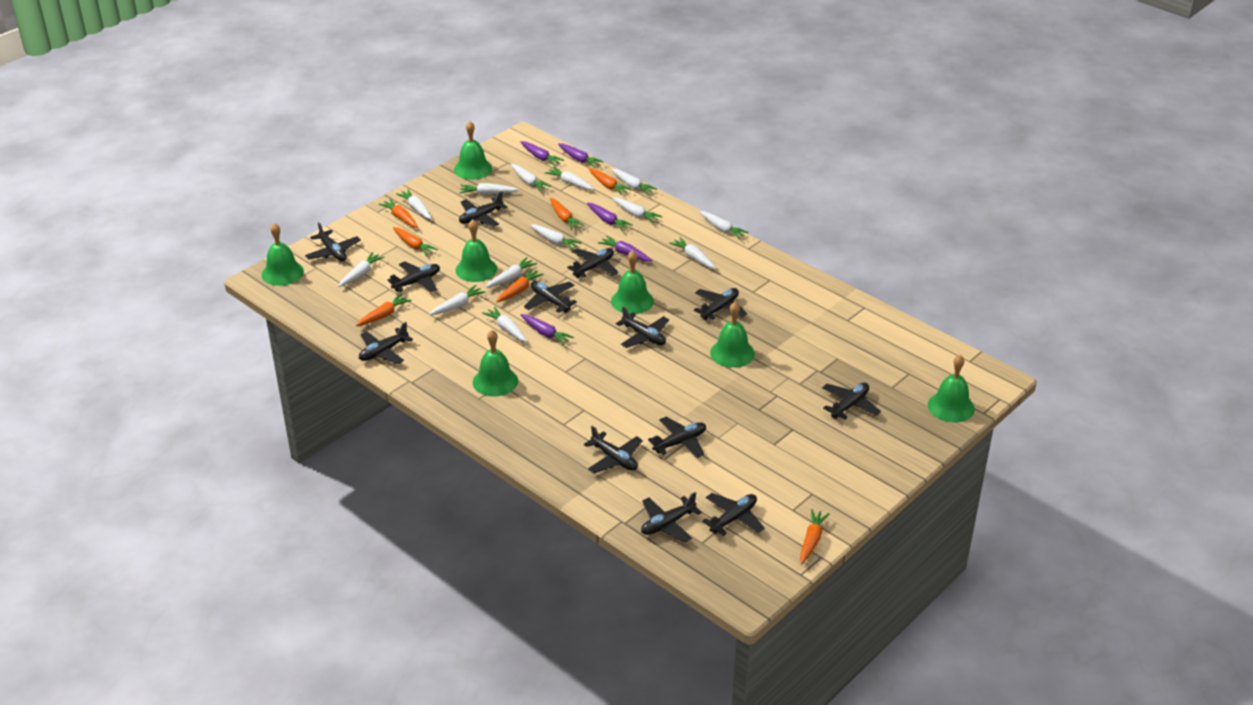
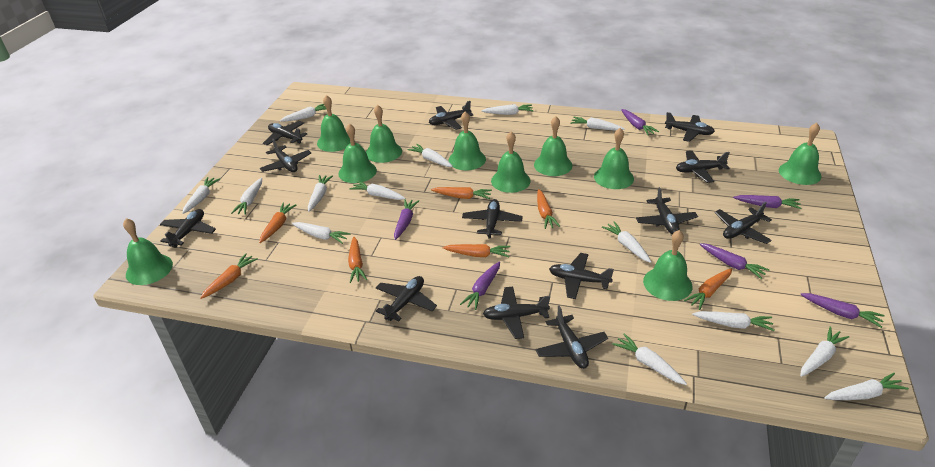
green bell: [262,223,304,286] [454,121,492,180] [455,219,497,282] [473,330,518,397] [611,250,654,314] [710,302,755,368] [928,355,975,423] = 7 -> [123,218,173,285] [317,95,351,152] [338,123,377,183] [366,105,402,163] [448,111,486,170] [491,132,530,193] [534,116,573,176] [594,128,634,189] [643,230,693,301] [779,123,822,185] = 10
purple carrot: [520,141,564,166] [521,314,574,346] [558,143,604,168] [587,202,633,231] [598,236,652,262] = 5 -> [394,199,419,240] [460,261,500,310] [621,109,659,136] [700,243,769,279] [733,195,802,209] [800,293,885,328] = 6
white carrot: [338,252,384,287] [396,189,432,219] [429,285,486,315] [459,183,519,195] [482,307,527,342] [486,257,537,288] [511,164,551,192] [530,224,582,250] [545,166,594,190] [611,169,657,195] [612,197,662,223] [669,237,716,269] [699,211,749,239] = 13 -> [182,177,220,214] [231,178,262,215] [280,104,326,121] [292,222,351,244] [308,175,333,212] [349,181,405,200] [407,144,453,167] [481,104,534,115] [570,117,625,131] [602,221,651,263] [613,334,687,385] [692,311,775,331] [800,326,849,377] [824,373,909,400] = 14

